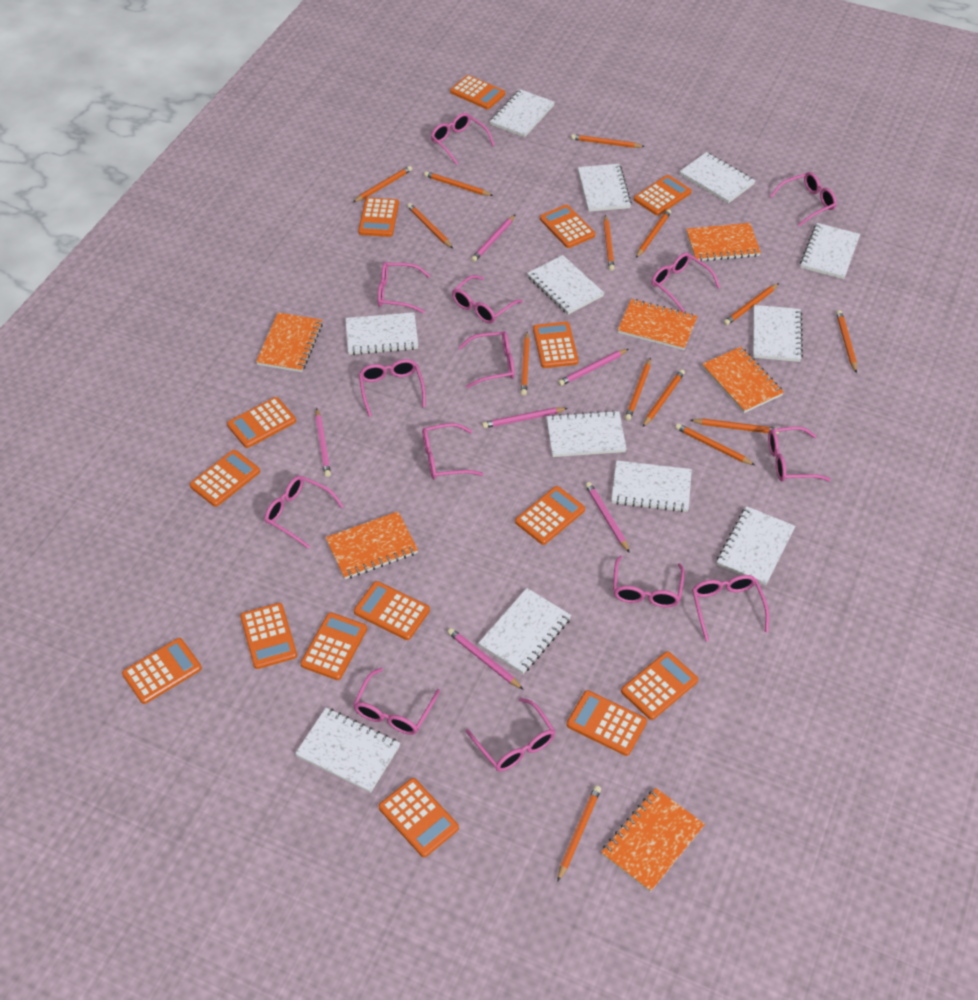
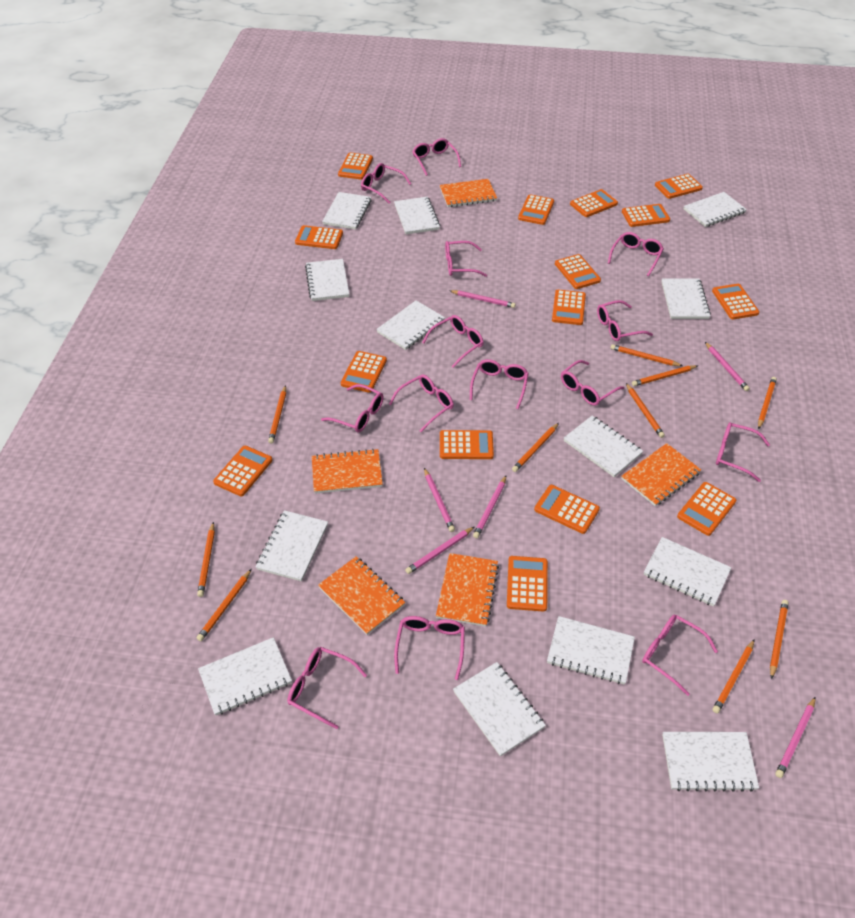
orange notebook: [256,312,323,372] [325,511,418,579] [601,788,705,892] [618,299,697,350] [686,223,761,261] [702,347,784,413] = 6 -> [312,449,383,494] [318,556,405,635] [436,553,499,627] [440,179,497,207] [621,443,701,506] = 5
orange pencil: [353,166,412,202] [407,203,453,248] [424,171,493,196] [521,332,530,396] [557,785,601,882] [571,134,645,148] [603,215,615,271] [625,358,651,421] [636,209,671,258] [643,369,685,427] [675,423,755,465] [690,419,779,434] [723,283,779,326] [836,310,857,373] = 14 -> [197,522,215,597] [197,569,252,641] [268,385,286,443] [512,423,559,472] [611,344,683,366] [626,383,665,438] [632,365,698,386] [713,639,755,714] [758,377,777,429] [770,600,789,679] = 10
white notebook: [295,708,400,793] [345,312,418,355] [478,588,571,674] [490,89,555,138] [527,255,604,315] [546,410,626,457] [578,164,632,212] [611,460,692,512] [680,152,756,203] [717,506,795,585] [753,305,803,362] [800,223,860,279] = 12 -> [198,637,292,715] [256,510,328,581] [305,259,349,301] [322,192,372,230] [376,300,445,350] [394,197,440,234] [453,662,546,756] [547,616,635,685] [564,416,643,477] [644,537,732,607] [661,279,711,319] [662,732,759,792] [684,192,747,227] = 13

